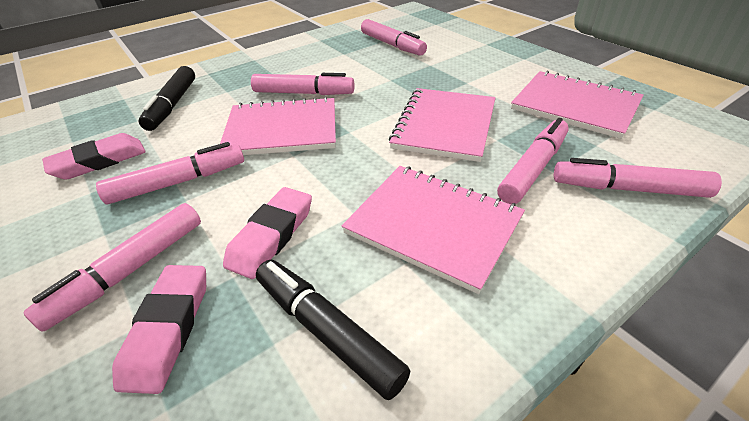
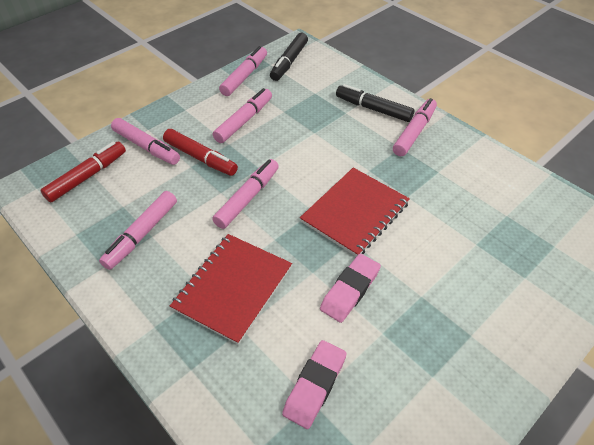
pink eraser: [42,133,146,180] [112,265,206,394] [223,187,312,279] = 3 -> [282,340,347,429] [320,254,381,323] = 2
pink notebook: [220,96,336,155] [342,166,525,294] [389,88,496,162] [511,71,644,139] = 4 -> none = 0
red marker: none = 0 -> [41,141,126,202] [163,129,238,176] = 2
red notebook: none = 0 -> [170,234,292,345] [300,168,410,257] = 2

